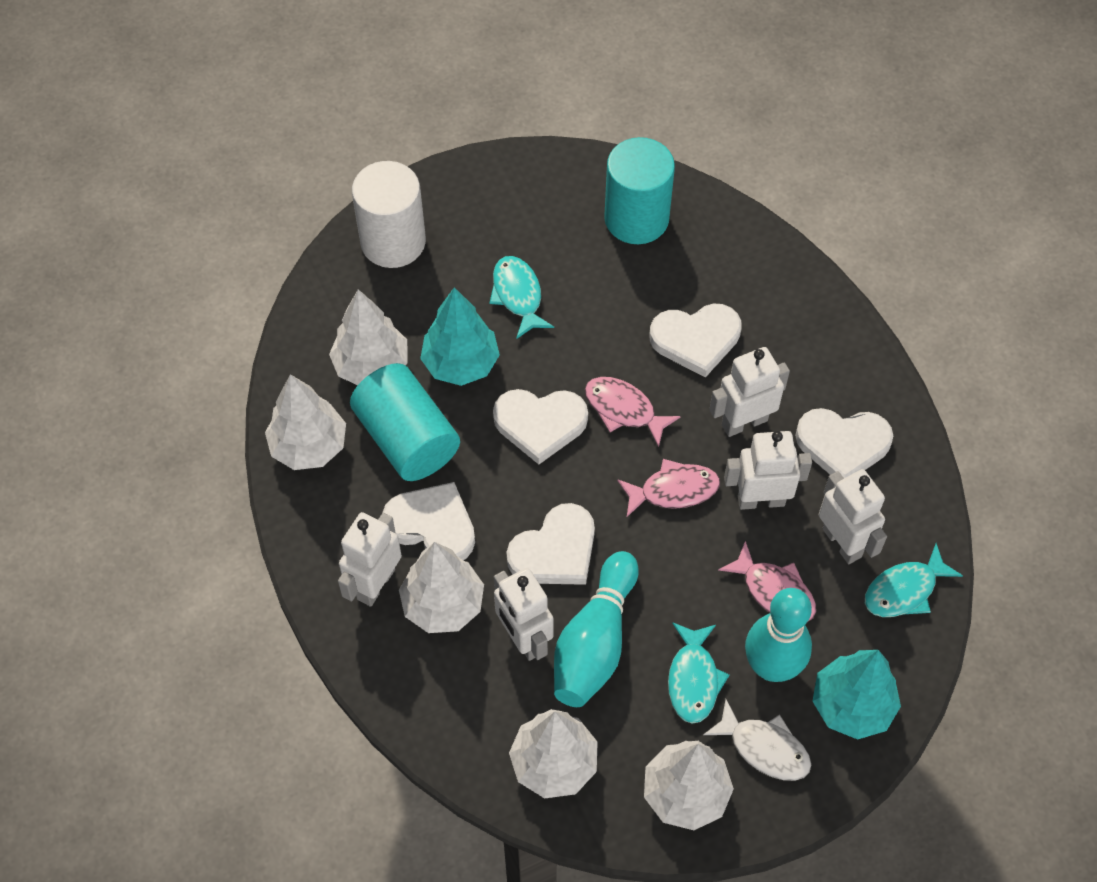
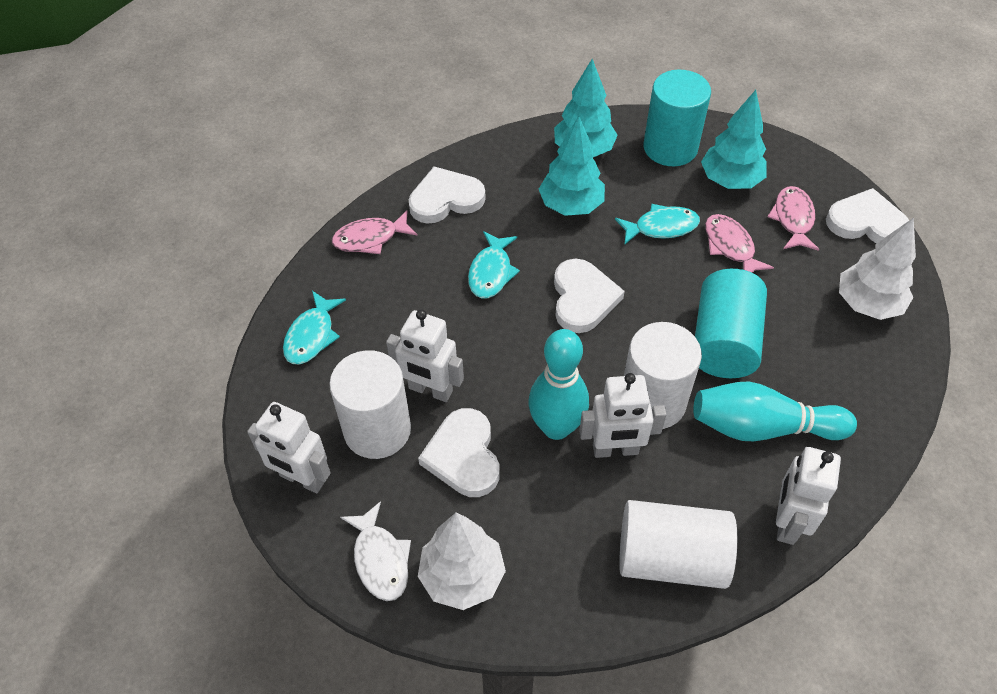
turquoise tree: [420,287,500,386] [813,650,901,739] = 2 -> [539,116,605,216] [554,59,618,157] [701,90,767,189] = 3
white cylinder: [352,161,426,268] = 1 -> [330,350,411,459] [619,500,737,589] [624,322,702,429] = 3
white heart: [382,482,475,560] [493,389,588,464] [507,503,595,585] [650,304,741,378] [795,408,893,478] = 5 -> [409,166,486,224] [418,408,500,497] [554,259,625,333] [826,188,909,243] = 4
white robot: [338,512,402,607] [494,568,554,661] [709,347,790,437] [724,431,812,510] [819,469,887,564] = 5 -> [247,402,331,493] [386,309,464,402] [579,373,667,458] [776,447,841,545] = 4
white tree: [265,374,346,470] [329,289,408,385] [399,542,484,633] [509,709,598,799] [644,741,734,830] = 5 -> [418,513,506,610] [839,218,916,320] = 2

